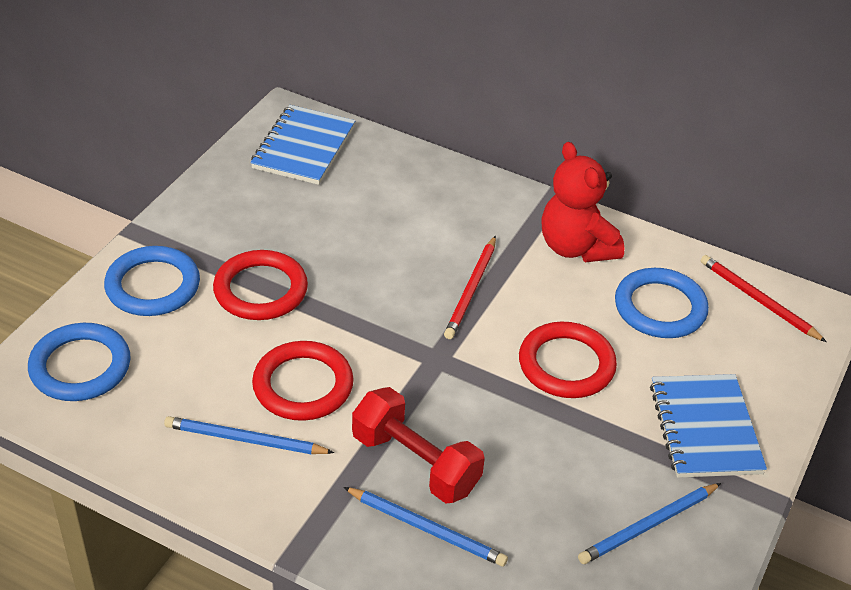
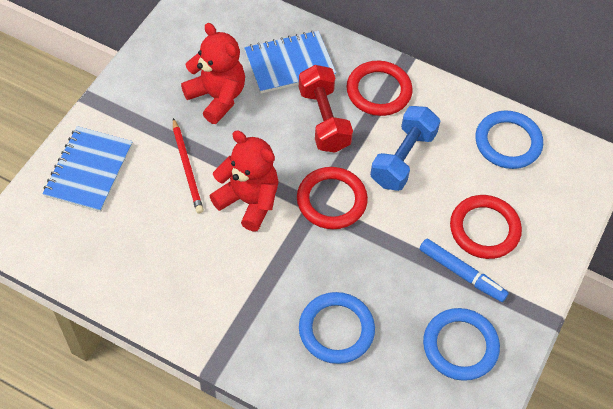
blue dumbbell: none = 0 -> [370,106,440,191] = 1
blue marker: none = 0 -> [420,238,509,302] = 1
blue pencil: [164,416,334,454] [343,487,508,567] [578,483,721,564] = 3 -> none = 0
red pencil: [444,236,496,339] [700,255,827,342] = 2 -> [173,118,204,213] = 1
red teddy bear: [541,142,624,262] = 1 -> [181,23,245,124] [210,131,279,231] = 2

